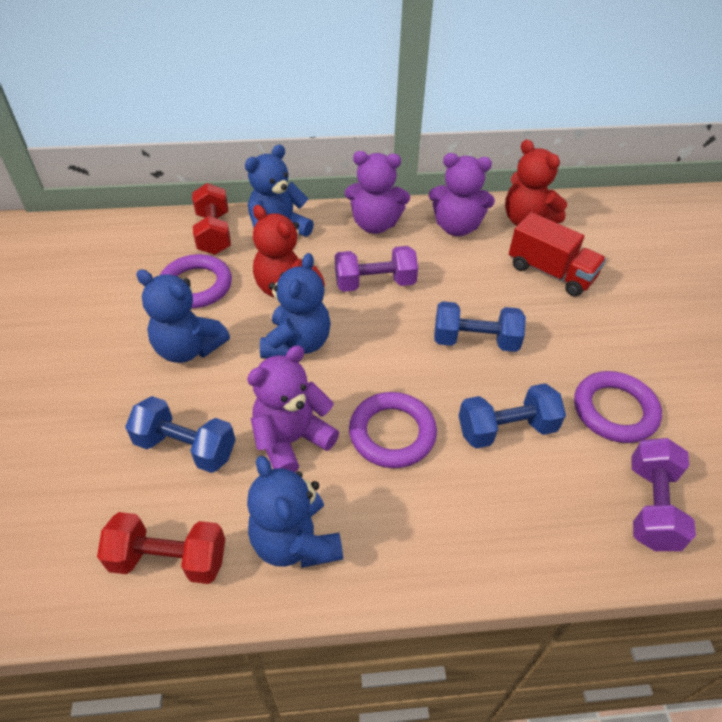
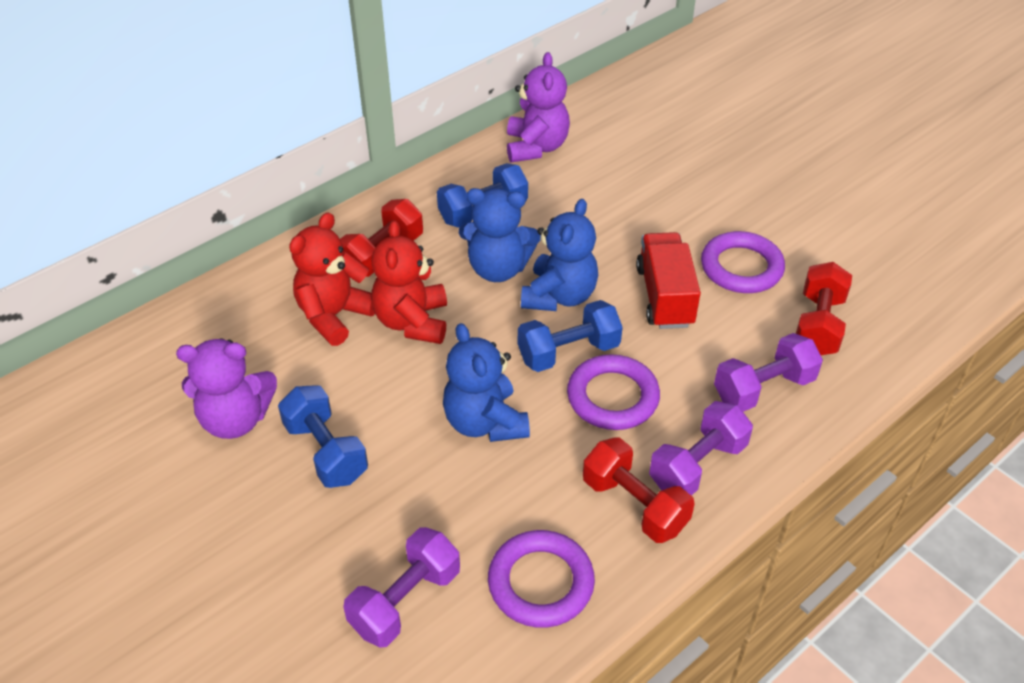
blue teddy bear: [136,269,230,363] [245,145,314,237] [247,455,343,568] [260,253,331,358] = 4 -> [443,323,530,442] [459,188,541,282] [521,199,598,311] = 3
purple dumbbell: [335,246,418,292] [631,438,696,551] = 2 -> [344,527,460,648] [649,401,753,496] [714,333,823,412] = 3
purple teddy bear: [247,345,339,472] [345,151,410,234] [429,153,495,236] = 3 -> [176,338,277,439] [507,52,570,162] = 2
red dumbbell: [97,512,225,584] [192,183,231,255] = 2 -> [340,199,423,277] [583,437,695,543] [796,262,852,355] = 3

